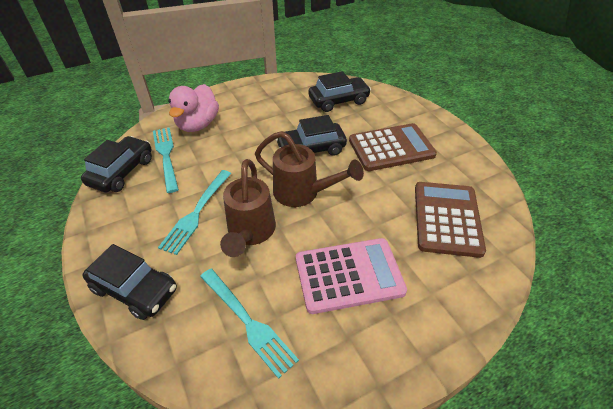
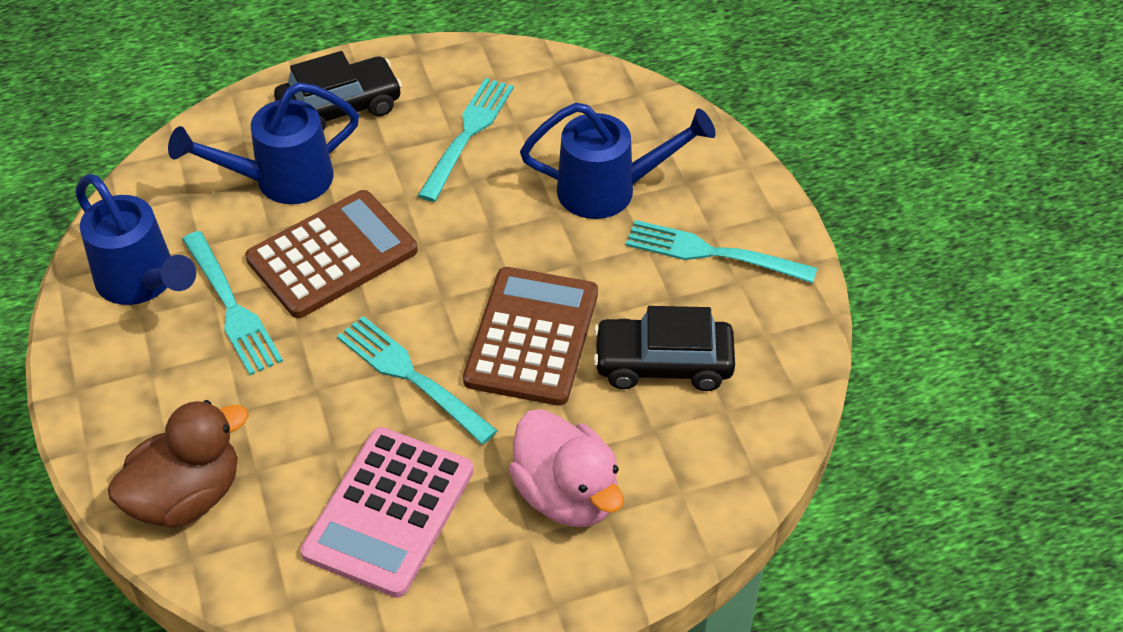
black car: [81,136,152,193] [83,244,177,320] [276,115,347,156] [308,71,371,112] = 4 -> [274,51,402,131] [593,306,735,391] = 2
blue watering can: none = 0 -> [76,174,196,305] [168,82,359,204] [520,102,716,219] = 3
brown duck: none = 0 -> [108,400,249,528] = 1
brown watering can: [220,159,276,257] [255,131,364,207] = 2 -> none = 0
turquoise fork: [153,127,179,193] [158,170,232,255] [200,269,299,379] = 3 -> [182,231,283,375] [337,316,498,444] [417,78,514,202] [626,220,817,283] = 4

